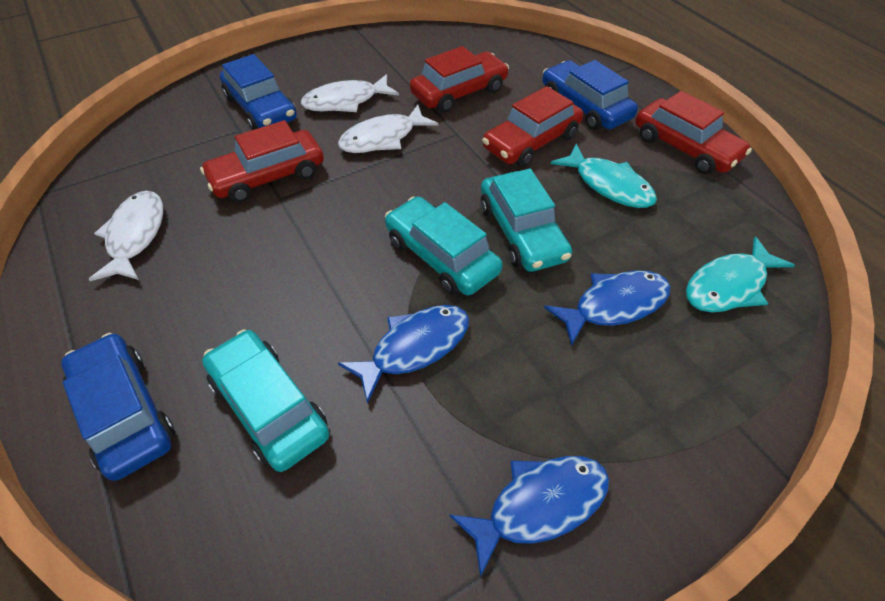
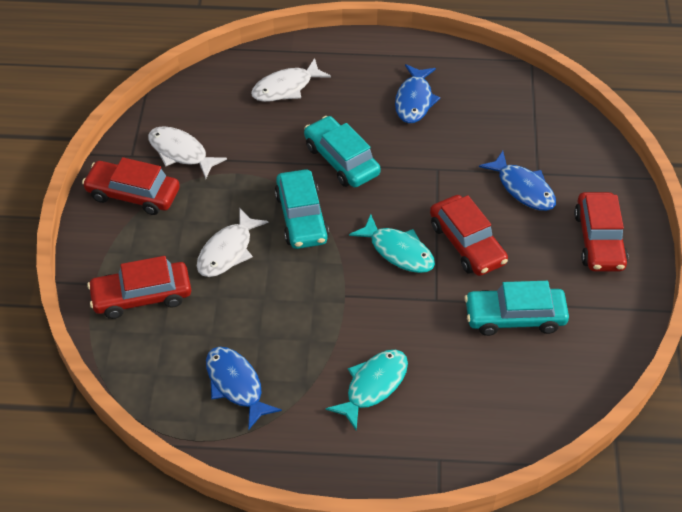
blue car: [61,333,175,481] [220,54,297,130] [542,60,638,130] = 3 -> none = 0

